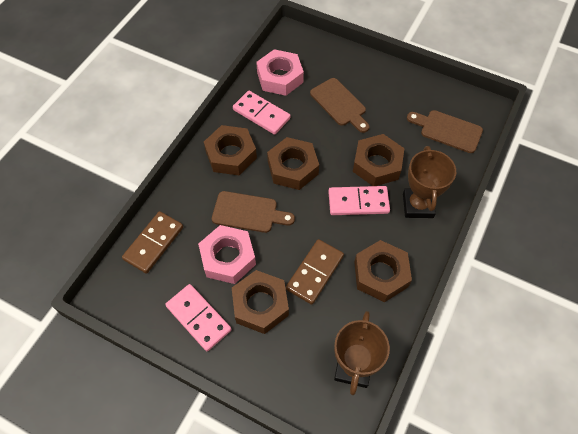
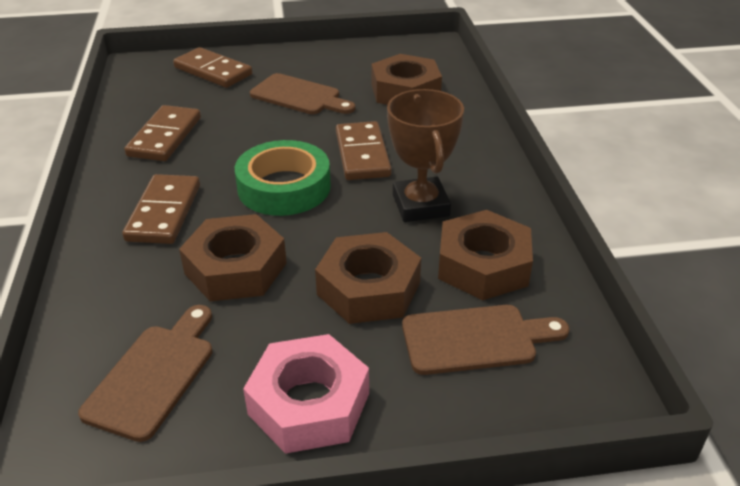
brown domino: [122,211,183,274] [286,239,344,305] = 2 -> [122,174,200,244] [124,105,201,161] [173,47,252,88] [336,121,392,180] = 4
brown nut: [204,125,257,176] [232,270,289,334] [267,137,319,190] [353,134,405,186] [354,240,412,302] = 5 -> [179,214,287,302] [315,232,421,324] [371,54,442,105] [438,210,533,300] = 4
brown trophy: [334,311,390,395] [403,146,456,218] = 2 -> [387,89,464,222] = 1
green tape: none = 0 -> [235,140,331,216] = 1
pink domino: [165,284,231,351] [233,91,290,135] [328,186,390,215] = 3 -> none = 0
pink nut: [198,225,256,284] [256,49,304,96] = 2 -> [243,334,369,454] = 1

